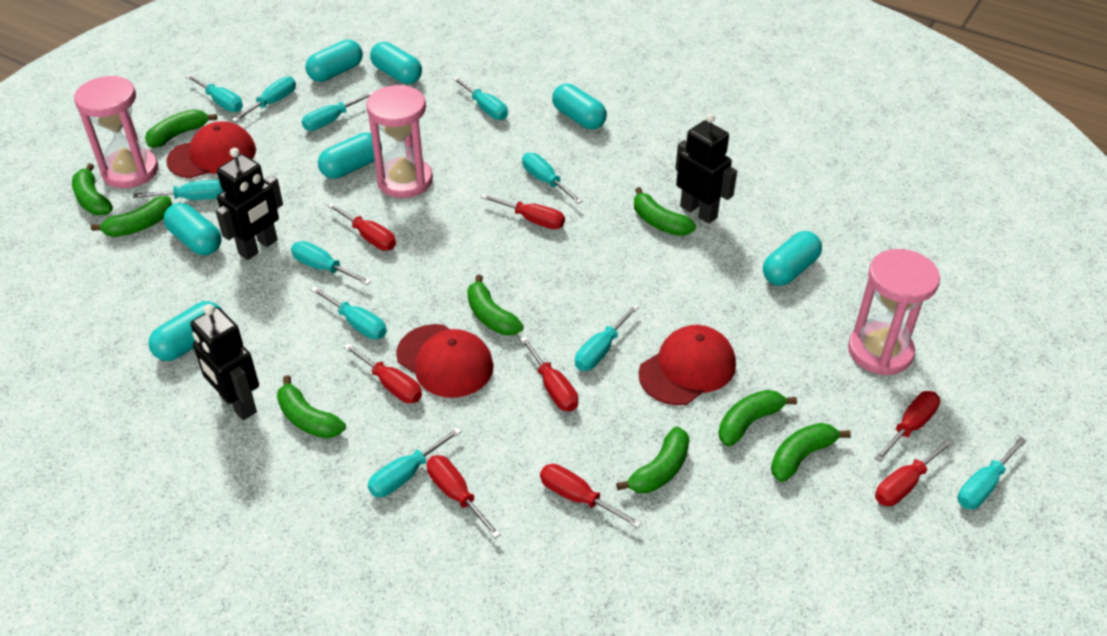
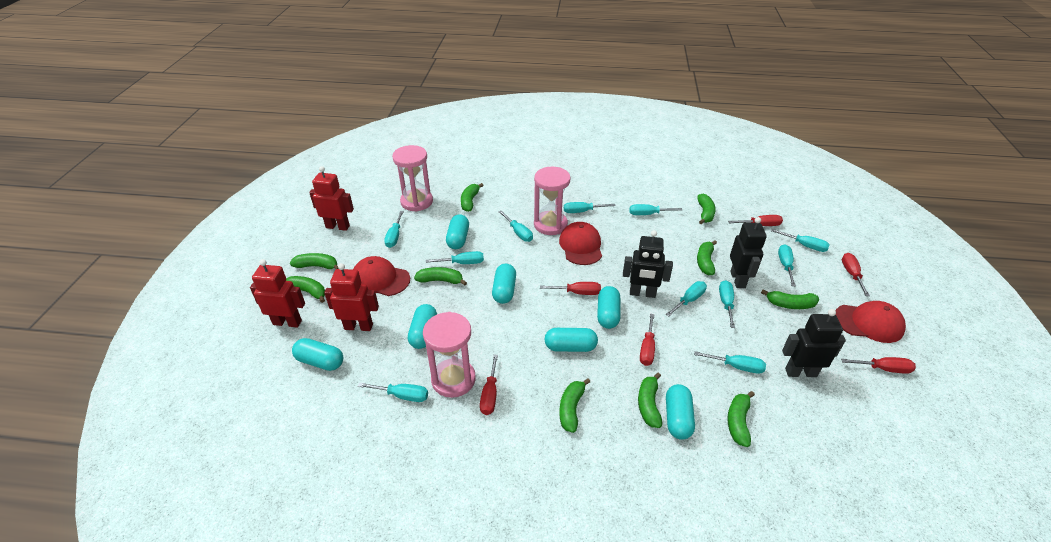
green banana: [72,163,113,215] [91,196,172,237] [145,109,217,148] [277,375,346,438] [467,275,524,336] [616,426,690,493] [634,187,696,236] [718,390,797,446] [771,423,851,482] = 9 -> [286,276,325,303] [290,253,339,269] [414,267,467,286] [461,183,484,212] [559,378,590,433] [638,373,662,428] [697,194,716,224] [697,240,717,275] [727,391,755,447] [761,289,819,309] = 10
red robot: none = 0 -> [250,259,305,328] [309,166,354,231] [324,263,379,331] = 3
red screwdriver: [327,203,396,250] [343,343,422,403] [427,455,501,538] [481,194,565,229] [520,336,578,411] [540,464,642,528] [874,391,940,462] [875,438,954,506] = 8 -> [480,355,498,415] [540,282,601,295] [640,314,655,366] [728,215,783,226] [841,357,916,374] [842,253,870,296] = 6

